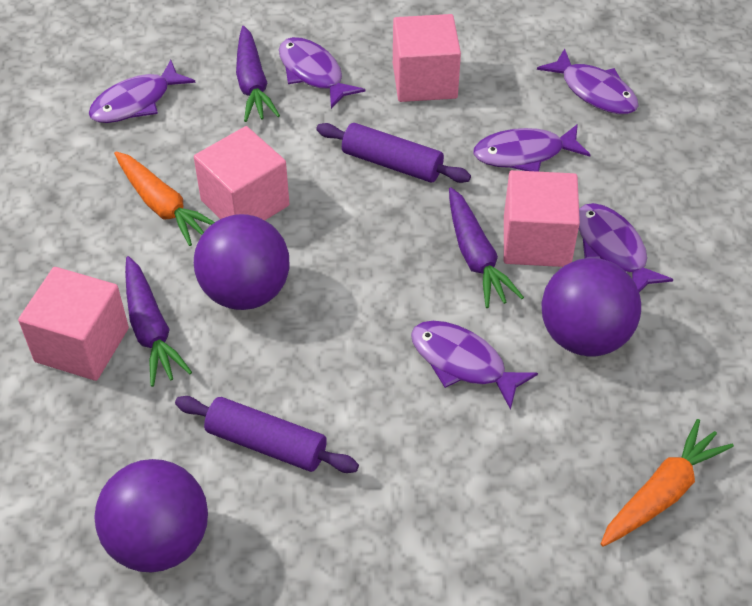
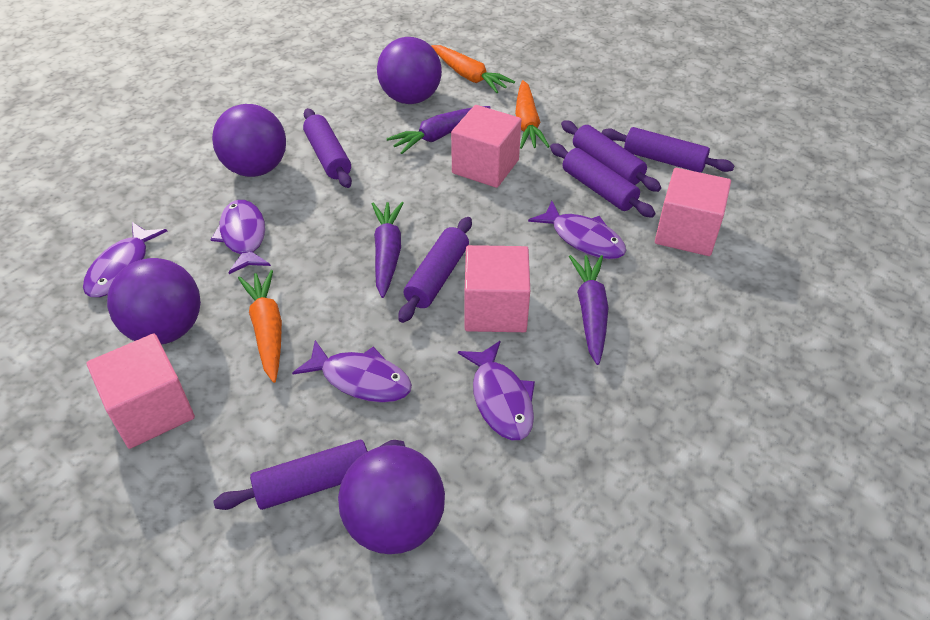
orange carrot: [114,151,215,246] [601,419,734,547] = 2 -> [238,270,282,383] [432,45,515,93] [515,80,550,149] = 3
purple ball: [94,459,208,572] [194,214,290,310] [541,258,641,356] = 3 -> [107,258,201,345] [212,104,286,177] [338,445,445,554] [377,37,442,104] = 4
purple fish: [89,60,196,123] [279,37,365,109] [411,321,538,410] [473,124,591,172] [537,48,638,114] [579,203,674,292] = 6 -> [83,222,167,297] [210,200,271,274] [292,340,412,403] [458,341,535,440] [528,201,626,259] = 5
purple rolling pin: [175,396,359,473] [316,123,471,183] = 2 -> [213,440,405,510] [303,108,352,188] [398,217,472,323] [550,143,656,218] [561,120,661,192] [602,127,735,173] = 6

